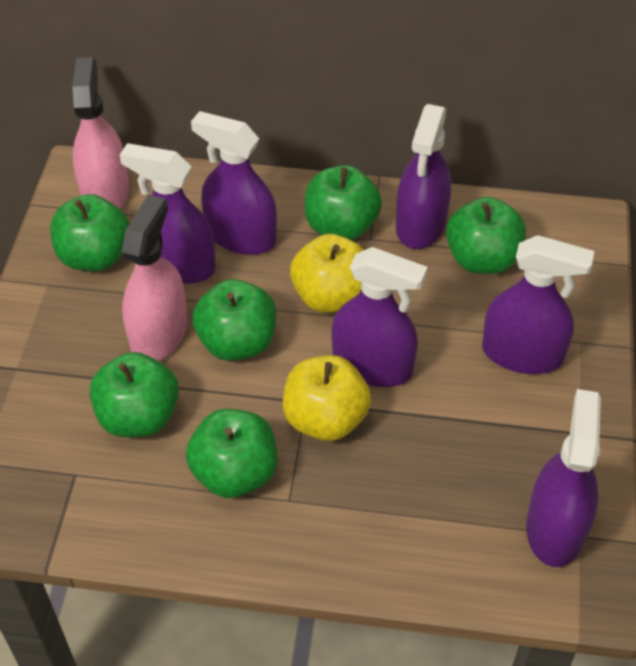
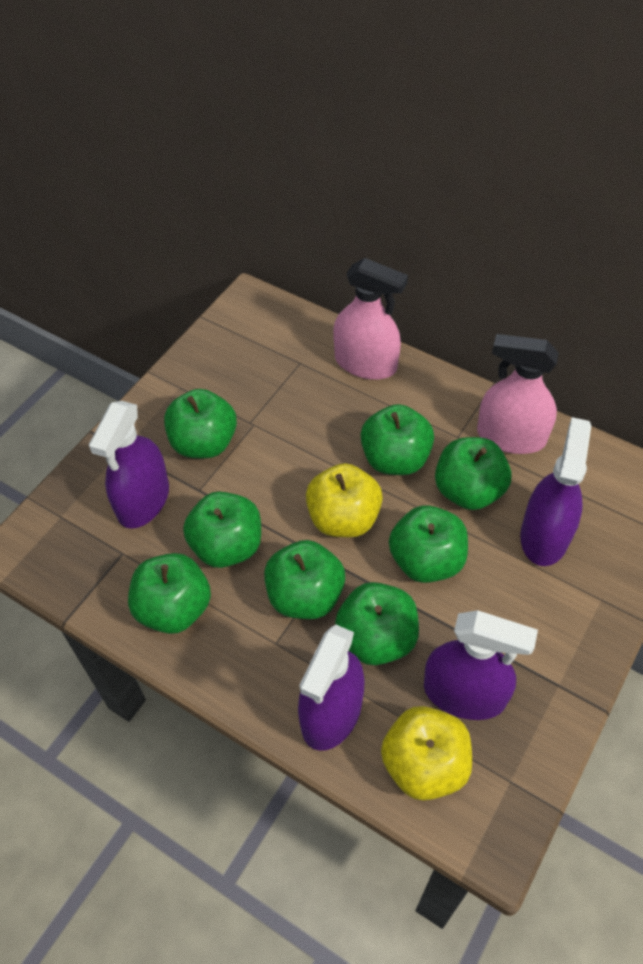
green apple: [50,194,130,271] [90,352,179,437] [185,409,277,498] [192,279,276,361] [305,165,382,240] [446,197,526,274] = 6 -> [128,553,211,634] [164,389,237,458] [183,491,261,568] [264,540,345,619] [335,582,419,665] [360,404,434,475] [389,505,468,583] [435,437,512,510] = 8
purple spray bottle: [120,143,216,284] [191,111,277,255] [331,247,427,387] [396,104,451,249] [482,235,594,374] [526,389,601,567] = 6 -> [89,401,169,529] [298,625,365,751] [424,610,538,720] [520,417,591,566] = 4

